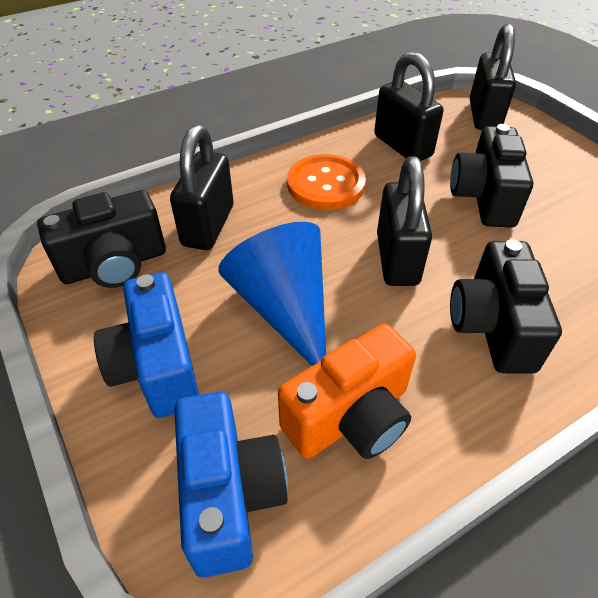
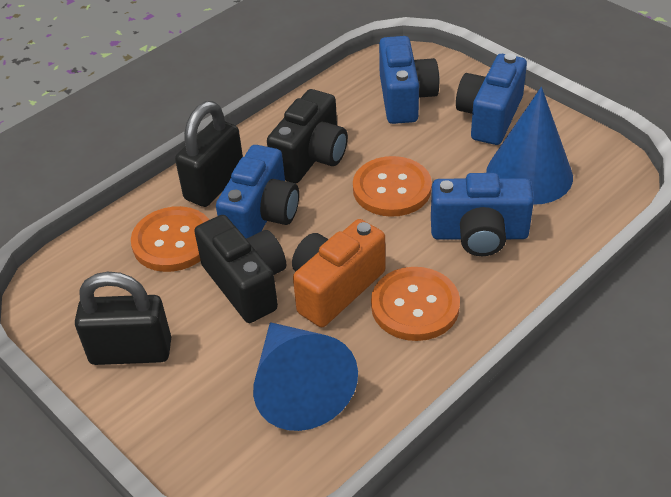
black camera: [37,190,166,288] [450,124,533,228] [450,239,562,374] = 3 -> [194,215,286,323] [267,89,348,183] = 2
black padlock: [170,125,233,250] [374,52,444,161] [377,157,432,286] [470,24,516,130] = 4 -> [75,272,171,365] [175,101,243,207] = 2
blue camera: [94,272,199,418] [174,392,288,577] = 2 -> [216,145,299,239] [379,36,440,124] [431,173,534,256] [456,53,527,145] = 4
blue cone: [218,222,326,366] = 1 -> [253,322,358,431] [486,87,573,205] = 2
orange button: [287,154,366,210] = 1 -> [131,206,209,272] [353,156,432,217] [371,267,460,341] = 3

